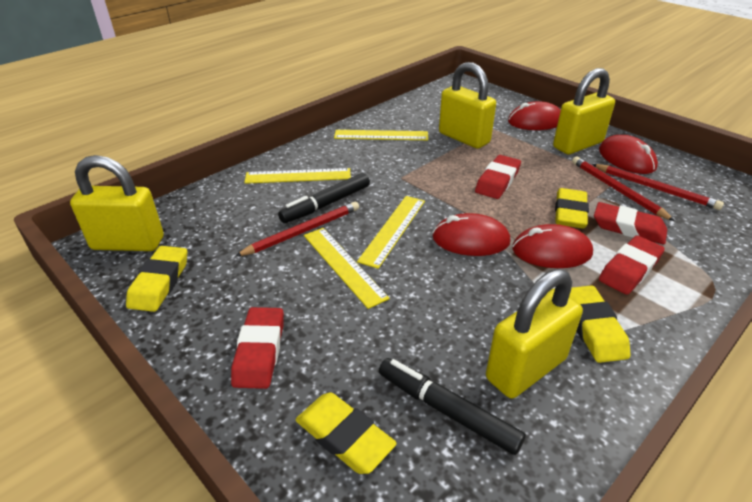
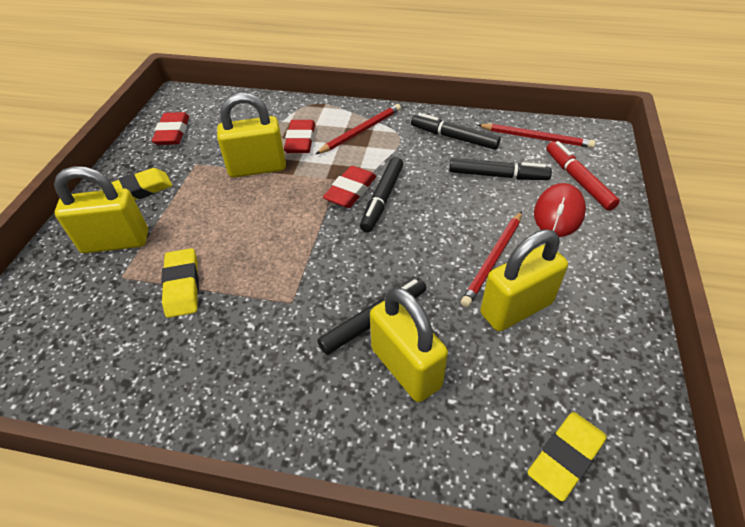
black marker: [278,173,370,223] [379,358,526,455] = 2 -> [317,278,426,355] [360,157,403,232] [411,113,501,150] [449,158,552,180] = 4
red eraser: [231,307,284,389] [475,155,521,199] [594,202,667,244] [599,236,665,295] = 4 -> [152,112,189,145] [284,120,315,153] [323,166,376,208] = 3
red marker: none = 0 -> [546,141,620,211] = 1
red mouse: [432,213,510,256] [508,101,561,130] [512,224,593,268] [599,135,658,174] = 4 -> [534,183,586,237] = 1
yellow eraser: [126,246,187,312] [295,392,397,474] [555,188,589,228] [569,285,631,363] = 4 -> [101,168,173,200] [161,248,199,318] [527,412,607,501] = 3
yellow ruler: [244,168,351,184] [304,228,390,309] [334,130,428,140] [357,196,425,269] = 4 -> none = 0

